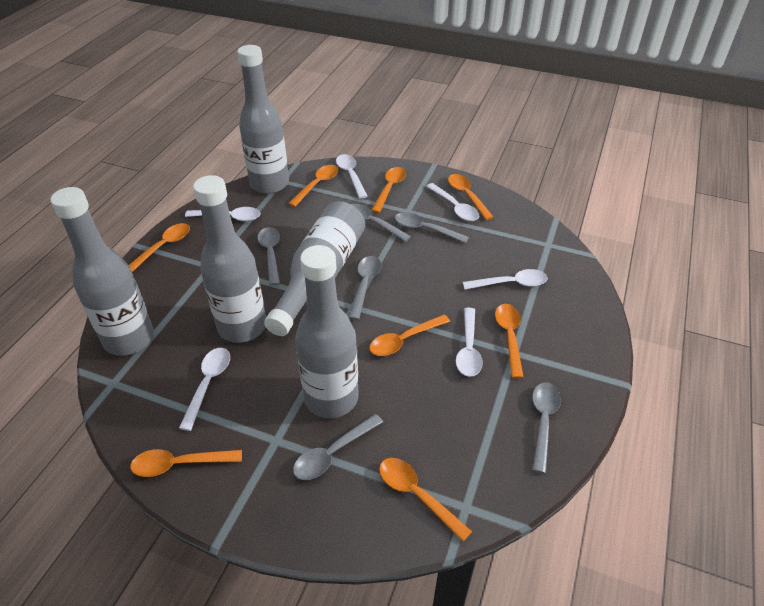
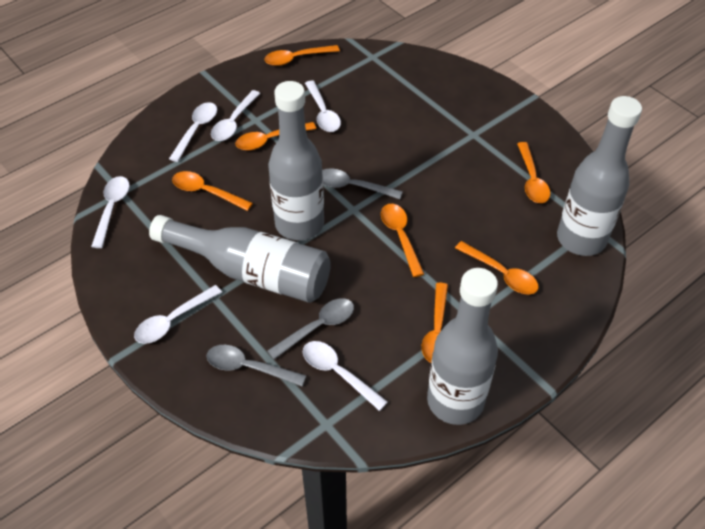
grey bottle: [50,187,154,356] [193,175,266,343] [237,45,289,194] [264,201,365,336] [295,245,359,418] = 5 -> [149,215,331,303] [268,81,324,241] [427,268,498,425] [557,96,642,256] = 4
grey spoon: [257,227,280,286] [293,414,383,480] [348,256,382,320] [351,204,411,242] [395,212,469,243] [532,383,561,473] = 6 -> [206,345,307,386] [267,298,354,360] [322,168,403,199] = 3
orange spoon: [129,223,190,272] [130,449,242,477] [288,165,338,207] [369,314,450,356] [371,167,406,213] [379,458,472,542] [448,174,493,220] [495,304,524,379] = 8 -> [172,171,253,211] [235,122,316,150] [265,45,340,66] [381,204,424,277] [422,283,448,363] [455,241,538,294] [517,142,550,203] = 7

